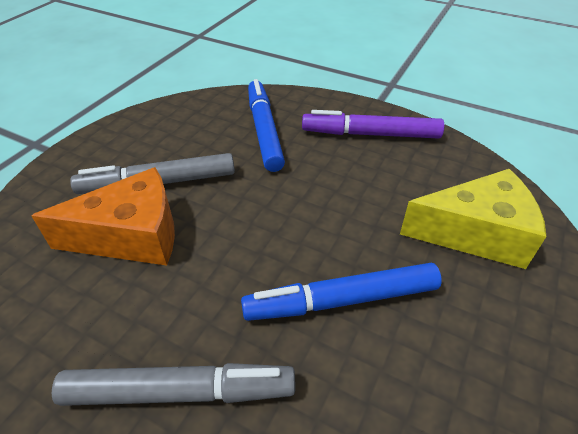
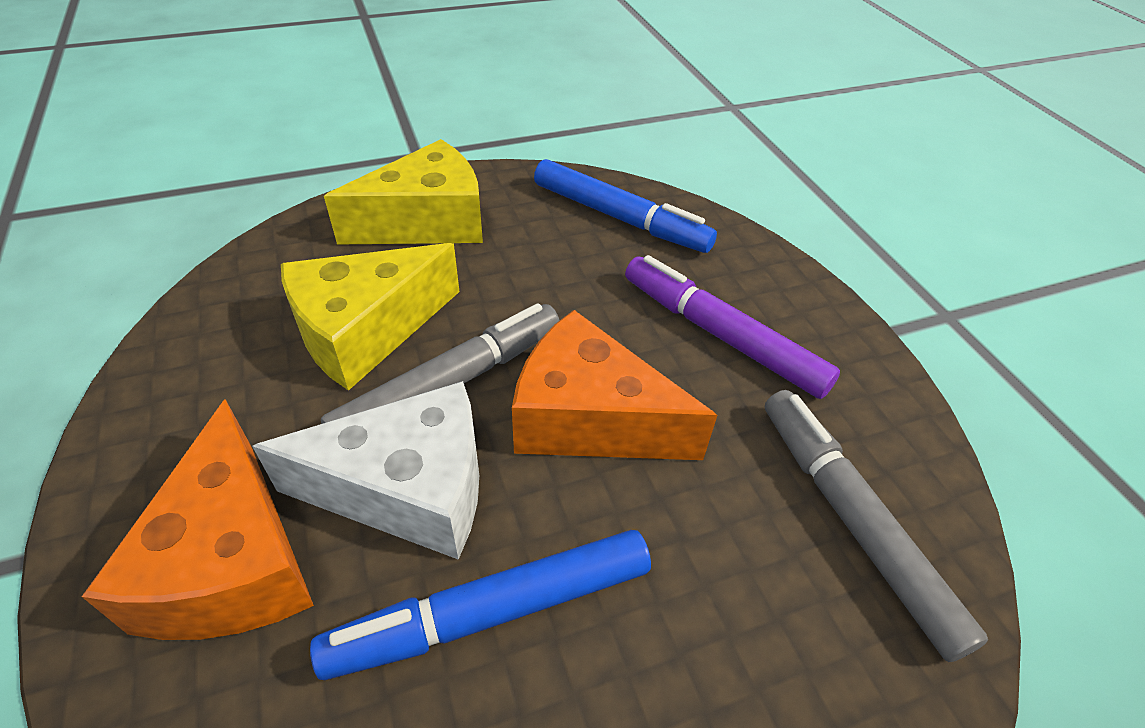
orange cheese: [31,167,175,266] = 1 -> [82,399,314,640] [512,310,717,460] = 2
white cheese: none = 0 -> [252,381,479,560] = 1
yellow cheese: [400,169,547,269] = 1 -> [281,243,460,391] [324,139,483,245] = 2

